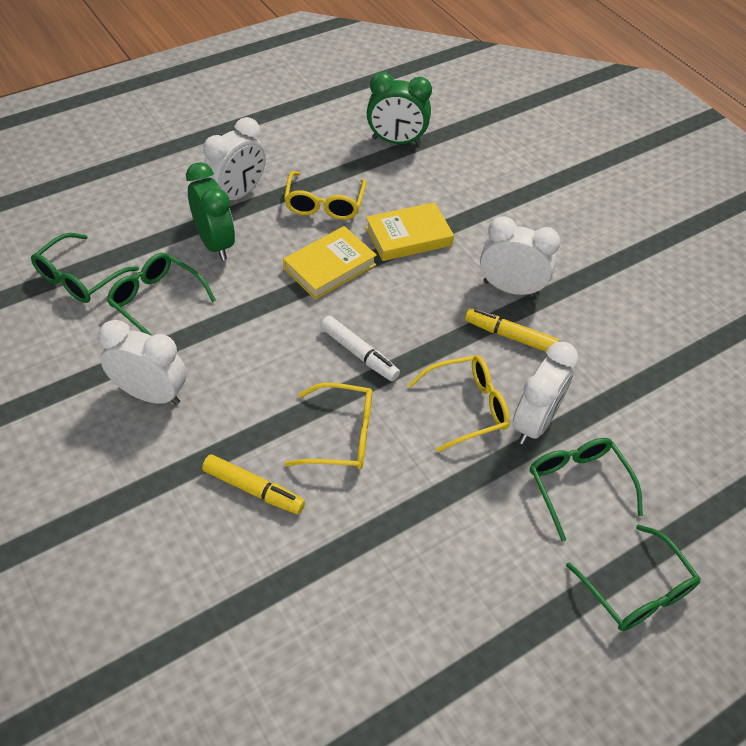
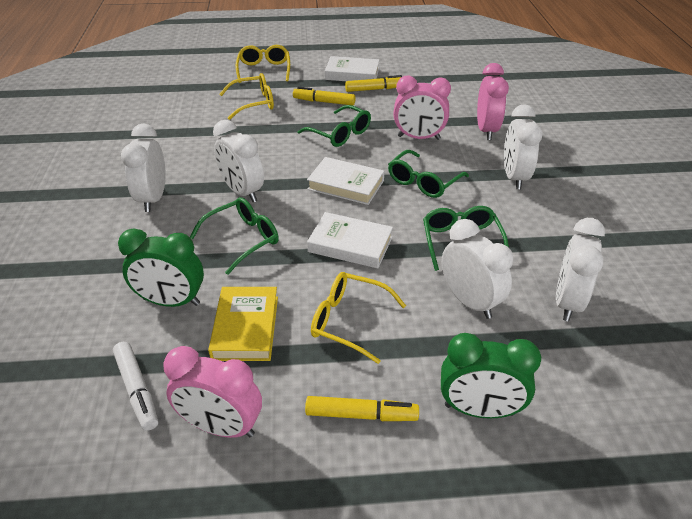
pink clock: none = 0 -> [163,346,262,438] [393,75,451,140] [477,63,509,140] = 3
white book: none = 0 -> [307,157,384,205] [307,212,393,268] [325,56,380,81] = 3
white clock: [98,320,186,405] [203,117,266,200] [480,216,560,297] [513,342,578,444] = 4 -> [121,123,166,212] [213,120,264,202] [442,219,513,319] [504,104,543,189] [556,218,605,321] = 5
yellow book: [283,226,377,300] [365,202,454,261] = 2 -> [208,287,278,361] = 1
yellow marker: [202,455,305,514] [465,308,559,352] = 2 -> [293,87,355,106] [305,396,419,421] [345,75,402,92] = 3

